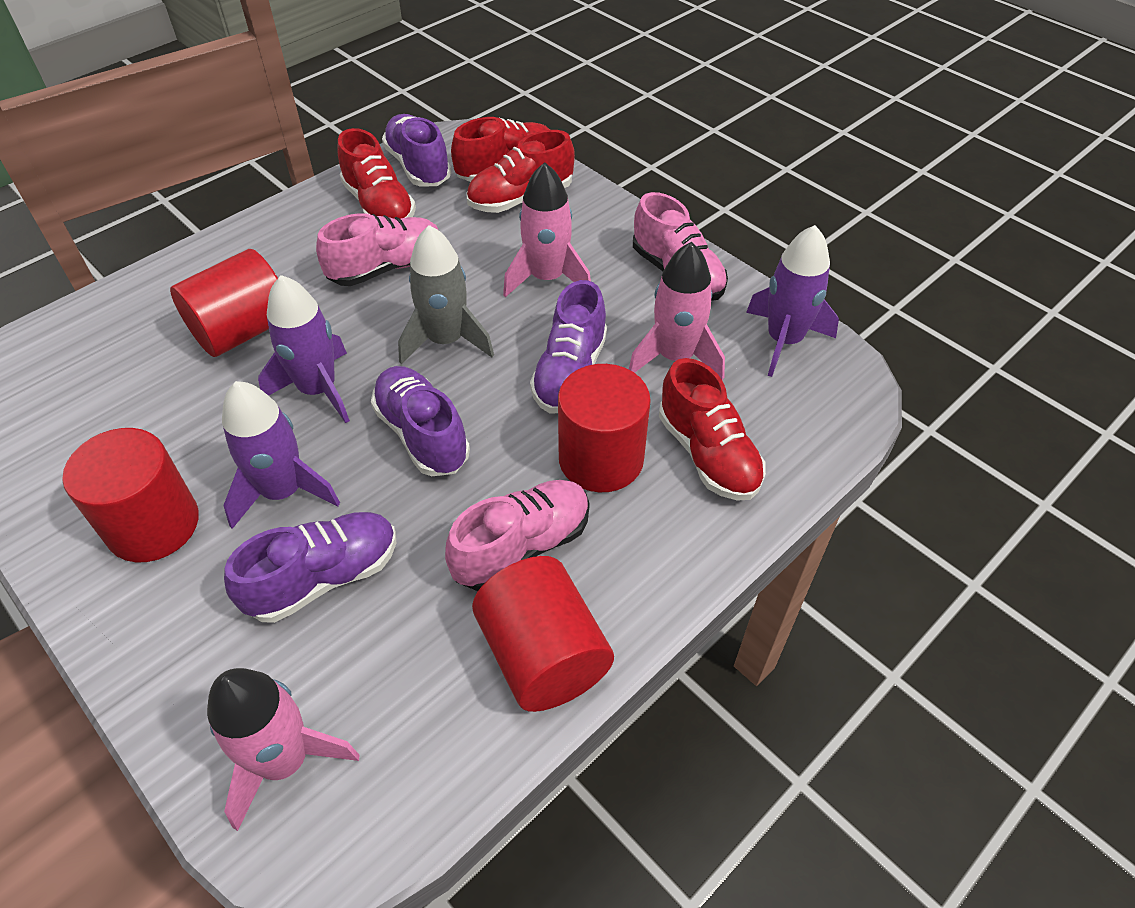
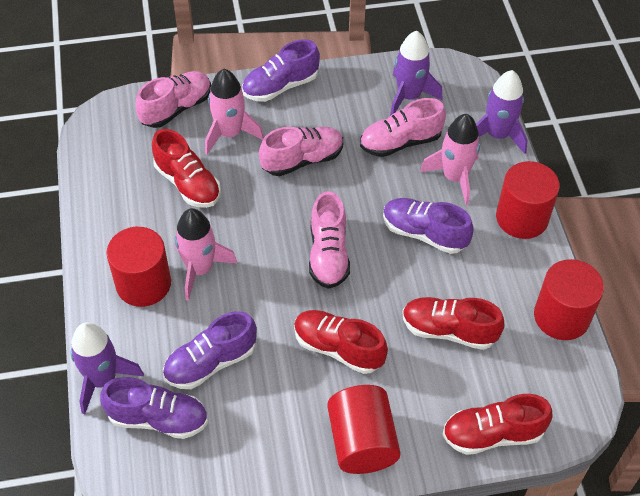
grey rocket: [398,225,494,364] = 1 -> none = 0
pink shoe: [316,213,438,286] [445,480,590,591] [633,192,728,301] = 3 -> [136,71,211,128] [259,127,343,176] [309,191,350,289] [360,98,446,157] = 4

